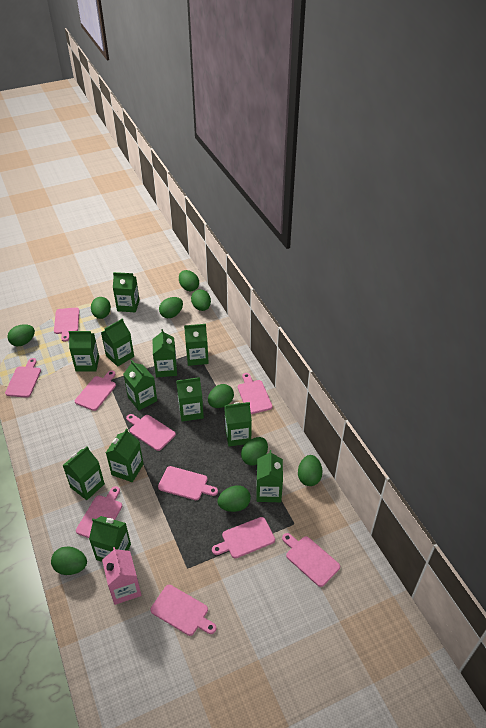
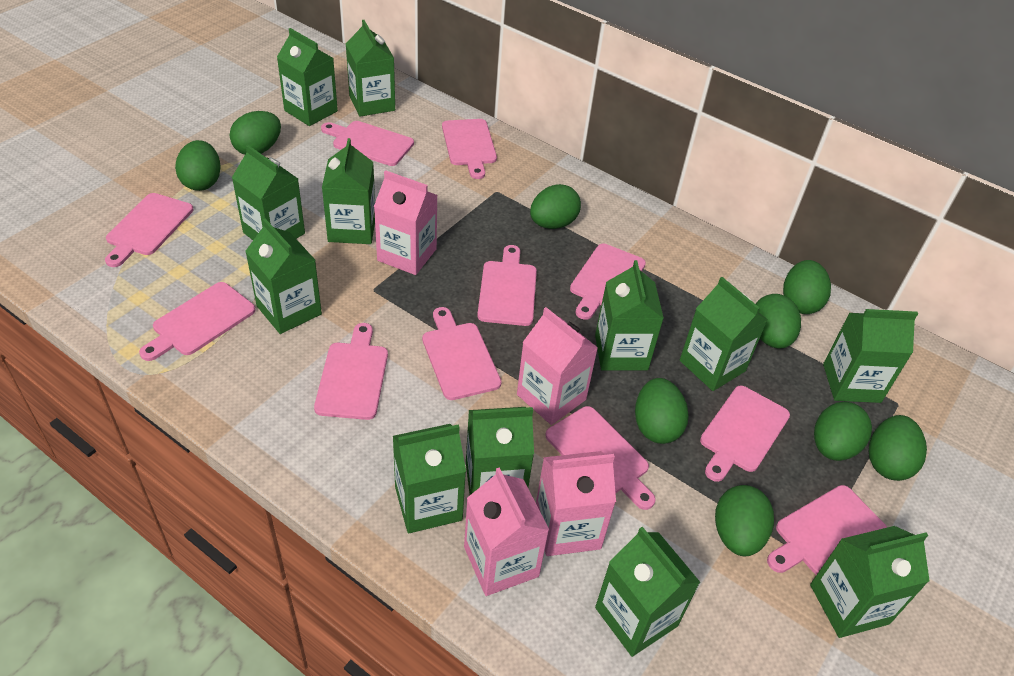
green egg: [8,324,35,346] [51,546,87,575] [91,297,111,319] [159,297,183,318] [179,270,199,291] [191,289,211,311] [208,384,234,408] [217,485,251,512] [241,437,268,465] [298,455,322,486] = 10 -> [175,140,221,191] [230,111,281,155] [530,184,581,229] [635,378,689,444] [715,485,774,556] [756,294,801,348] [783,260,831,314] [814,402,872,461] [869,415,927,481] = 9
pink carton: [102,547,142,605] = 1 -> [374,170,437,275] [464,467,549,596] [517,307,598,425] [536,451,616,556] = 4
pink cutting board: [5,358,41,398] [54,308,80,342] [75,370,116,411] [76,486,122,538] [126,414,176,451] [150,585,216,636] [158,466,218,500] [212,517,275,559] [238,373,273,414] [282,533,340,587] = 10 -> [105,193,193,267] [139,282,256,361] [314,323,388,420] [321,121,414,166] [422,307,501,400] [442,119,497,179] [477,245,537,326] [545,406,656,510] [570,244,646,320] [700,386,790,482] [767,485,887,575] = 11

